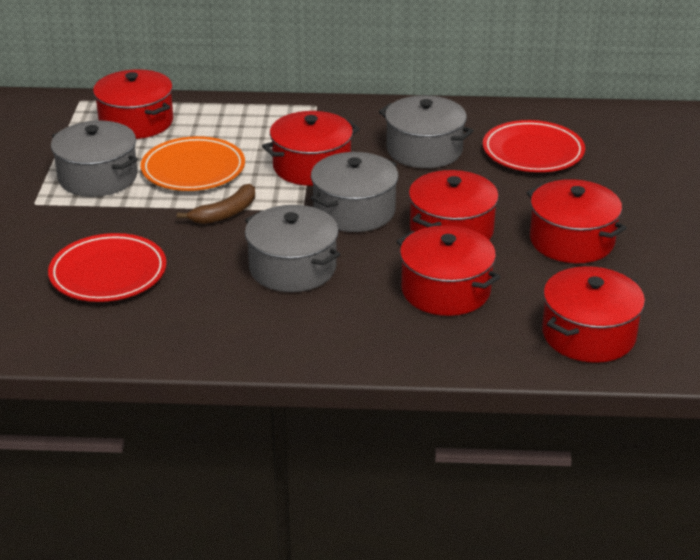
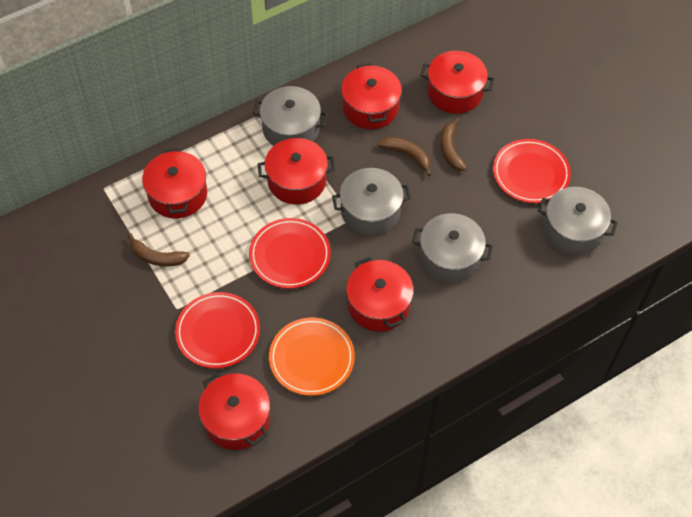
brown banana: [177,184,255,224] = 1 -> [128,233,190,266] [377,137,431,176] [440,118,467,171] = 3
red plate: [48,233,167,302] [483,120,585,172] = 2 -> [175,292,260,368] [249,218,331,289] [493,139,571,203] = 3

